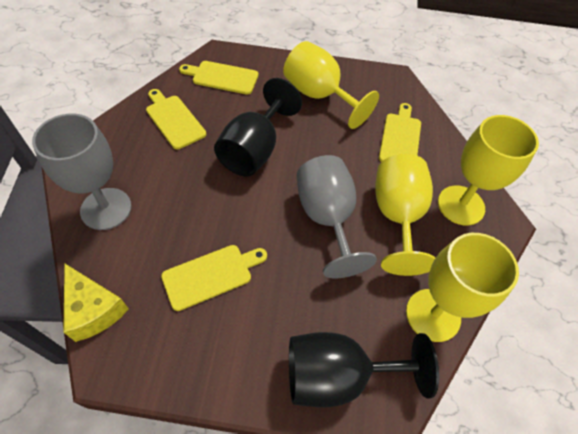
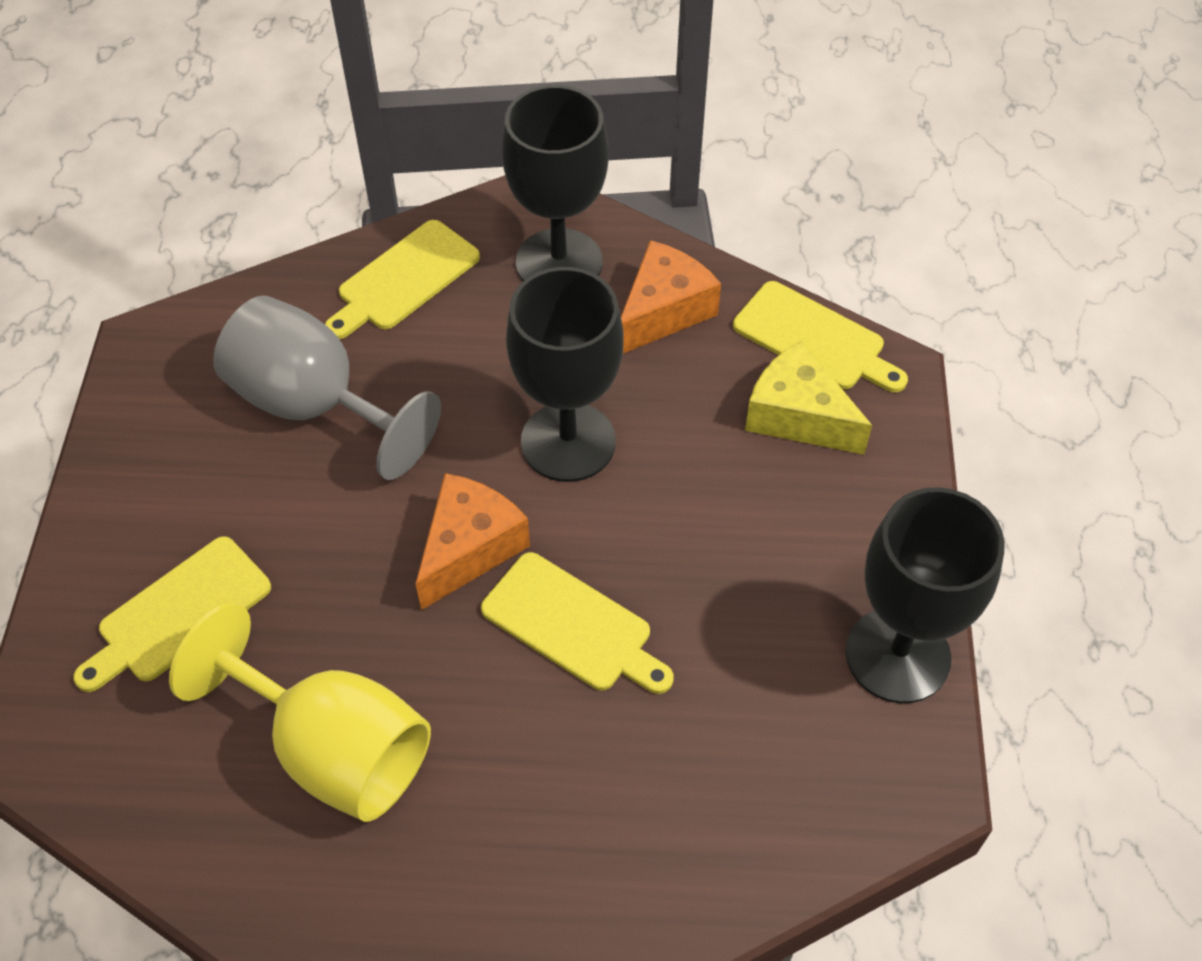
black goblet: [214,78,302,177] [289,332,439,407] = 2 -> [502,85,608,281] [506,267,624,482] [846,487,1005,703] = 3
grey goblet: [32,114,132,230] [297,155,377,278] = 2 -> [213,295,441,480] = 1
orange cheese: none = 0 -> [416,473,530,610] [621,240,721,353] = 2
yellow goblet: [283,41,379,129] [375,154,435,276] [406,233,519,342] [438,115,539,226] = 4 -> [169,603,431,822] = 1

